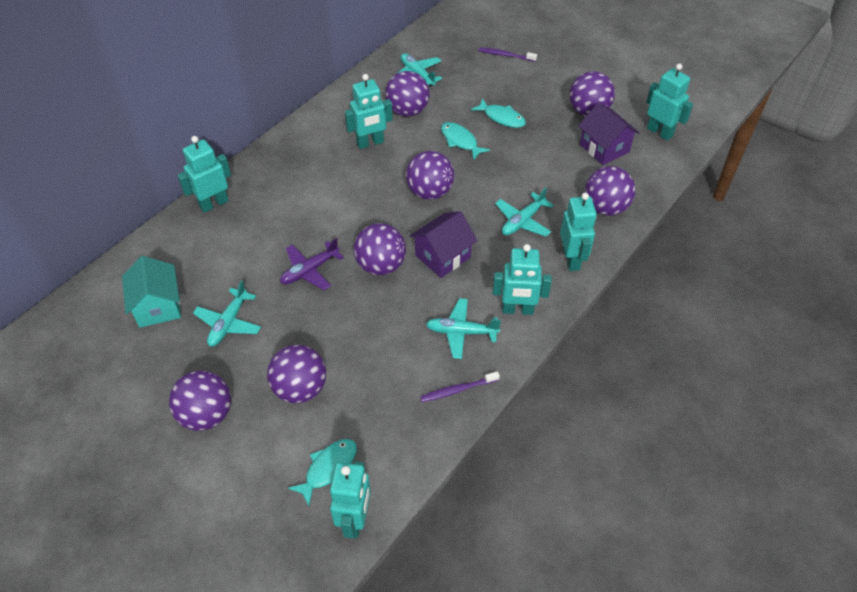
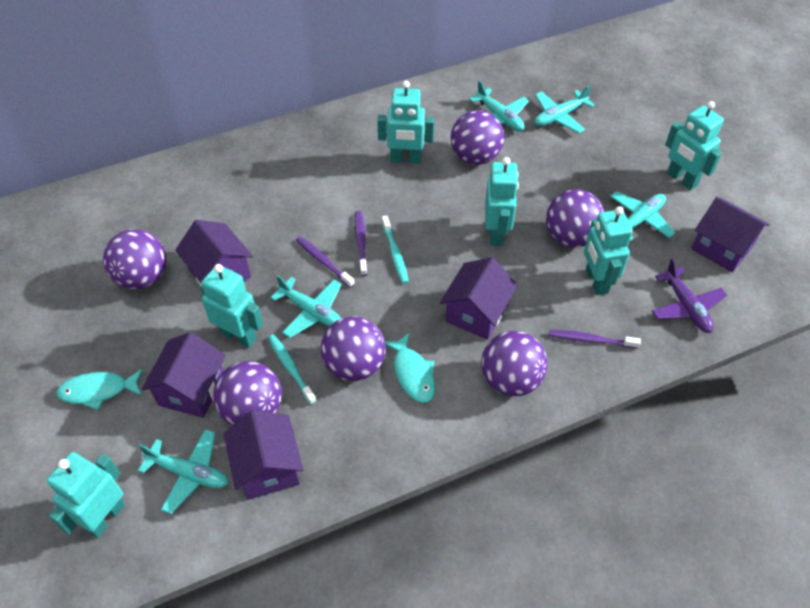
purple ball: [169,371,231,431] [267,345,326,403] [354,223,406,275] [385,71,429,117] [406,151,454,200] [570,71,615,116] [585,166,635,216] = 7 -> [103,229,166,289] [213,361,282,426] [321,316,386,381] [451,110,504,165] [481,331,548,397] [546,189,605,248] = 6
purple house: [410,211,477,278] [578,102,639,165] = 2 -> [142,332,226,418] [175,220,253,285] [223,410,304,500] [440,257,518,340] [691,197,770,272] = 5
purple toothbrush: [420,371,500,402] [479,48,537,62] = 2 -> [296,236,355,288] [355,211,368,276] [549,330,641,349] = 3
turquoise fish: [288,439,357,506] [441,122,490,160] [471,98,526,128] = 3 -> [56,369,143,410] [385,332,435,403] = 2
turquoise house: [122,256,181,328] = 1 -> none = 0
turquoise plane: [193,280,261,346] [398,53,442,87] [426,298,501,359] [495,187,554,237] = 4 -> [138,429,228,514] [271,275,342,338] [469,81,529,131] [535,85,595,133] [610,191,675,241] = 5
turquoise toothbrush: none = 0 -> [268,334,316,405] [382,215,409,284] = 2

